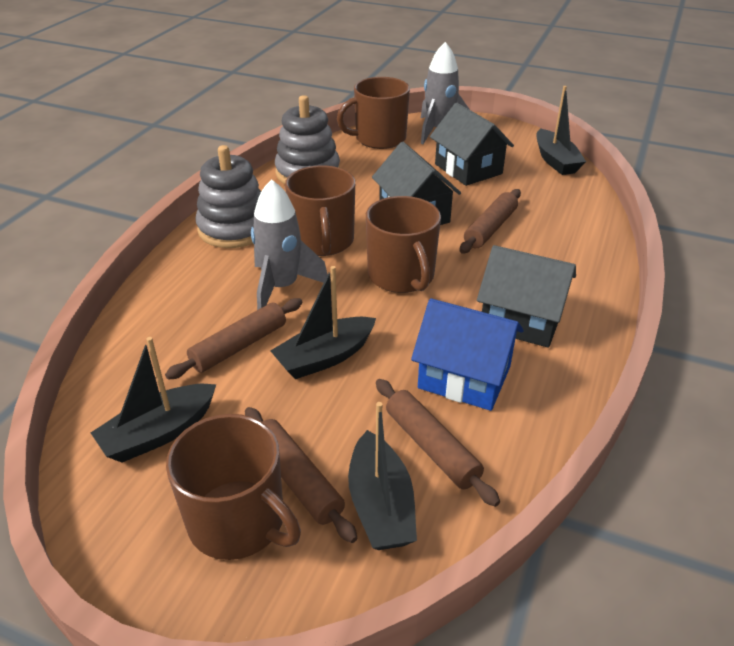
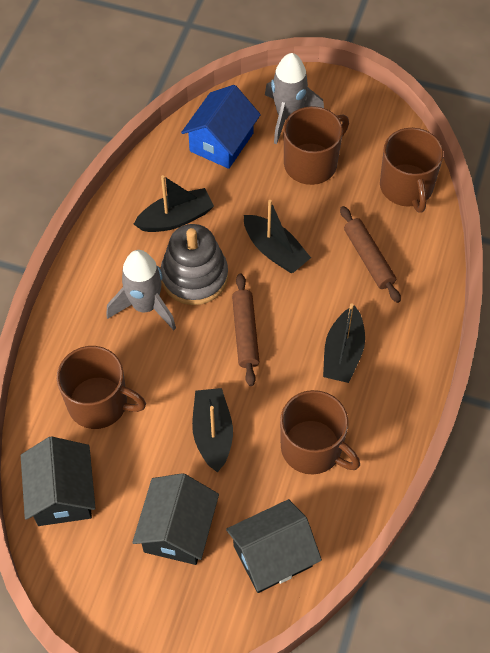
brown rolling pin: [165,298,302,380] [245,407,357,543] [376,379,500,507] [460,189,521,254] = 4 -> [232,274,259,386] [340,206,401,303] = 2
grey stacking toy: [195,145,261,248] [275,95,340,184] = 2 -> [160,224,228,305] = 1

